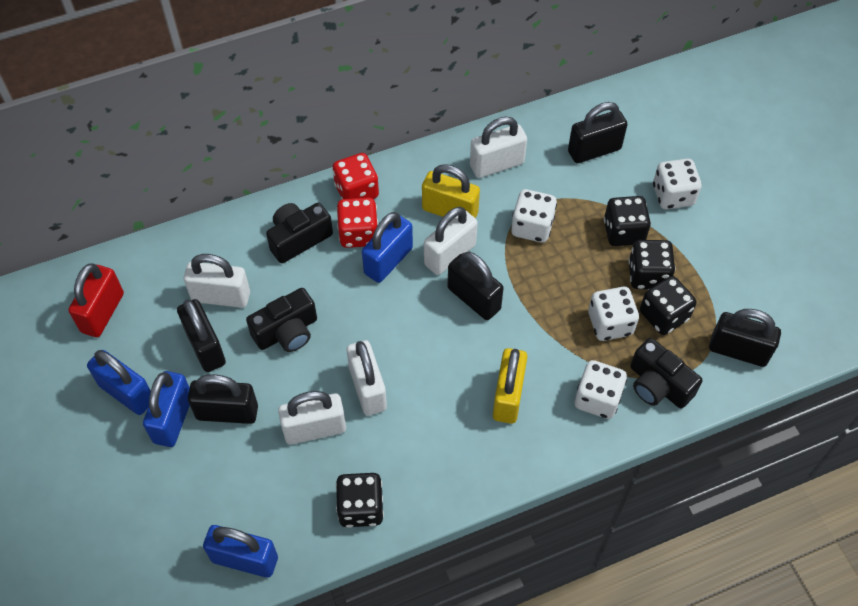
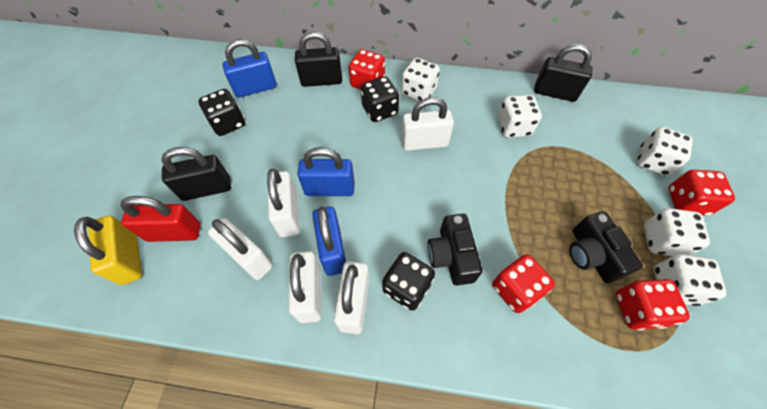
black camera: [246,288,317,352] [266,203,333,263] [630,338,702,409] = 3 -> [427,214,482,285] [569,211,643,283] = 2
black dice: [336,473,384,528] [604,196,651,246] [628,240,676,289] [640,276,696,335] = 4 -> [198,89,245,136] [361,76,399,122] [383,252,435,311] = 3
black padlock: [177,299,226,372] [188,374,258,424] [448,252,504,320] [568,102,628,163] [709,309,781,367] = 5 -> [162,147,231,201] [295,32,342,87] [534,44,593,102] = 3
blue padlock: [87,350,151,415] [143,371,190,447] [203,525,278,578] [362,212,413,283] = 4 -> [222,39,277,98] [297,147,355,196] [312,207,346,276] = 3
red dice: [333,153,379,199] [337,198,378,248] = 2 -> [348,49,385,90] [492,254,555,313] [616,279,690,330] [669,170,735,216] = 4
white dice: [511,189,557,243] [575,360,627,419] [588,287,639,341] [653,158,702,209] = 4 -> [402,58,440,101] [498,95,542,138] [637,127,693,176] [644,208,710,256] [654,254,726,306] = 5
yellow padlock: [422,164,480,218] [493,348,528,424] = 2 -> [74,215,142,285] = 1

